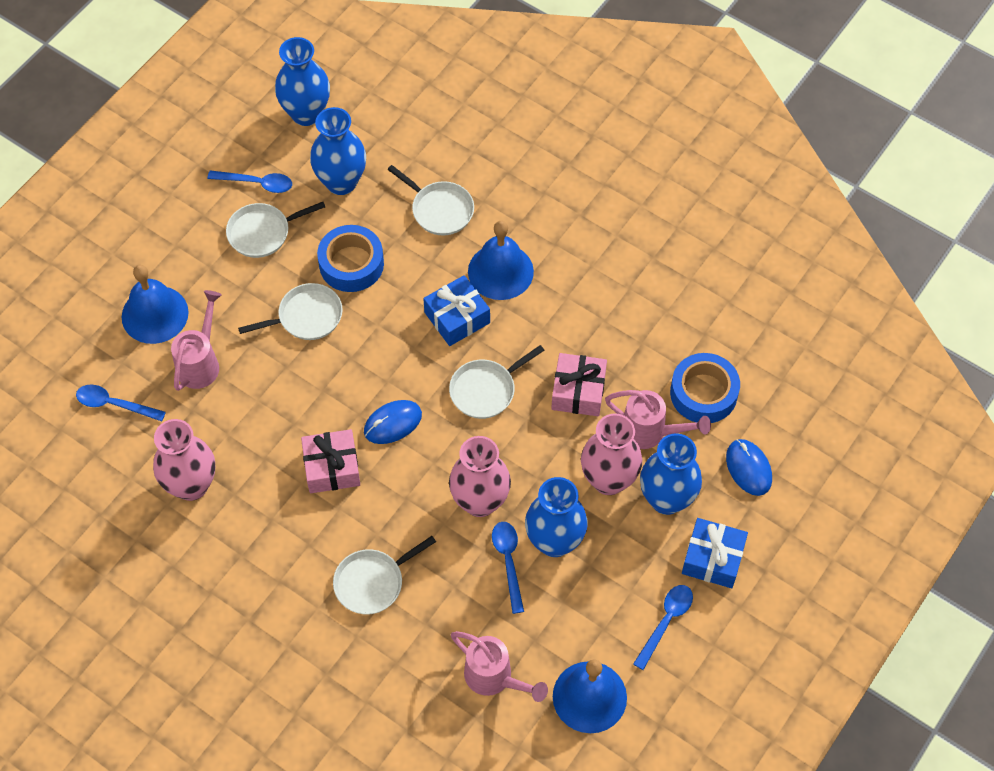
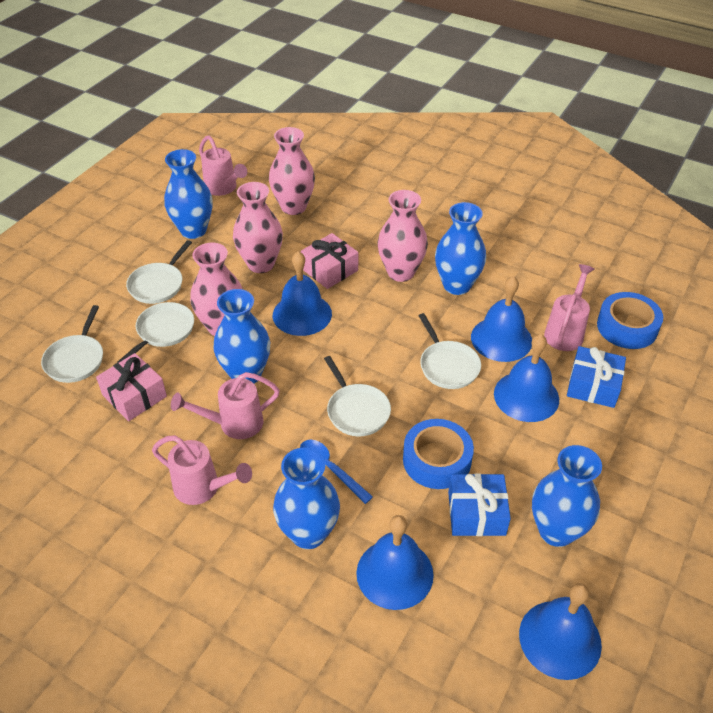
blue bell: [122,265,189,344] [468,221,534,300] [553,660,627,733] = 3 -> [273,251,332,336] [356,515,434,610] [471,276,532,362] [494,334,559,422] [519,583,602,680] = 5
blue mouse: [364,400,422,444] [726,439,772,496] = 2 -> none = 0
blue spoon: [76,385,166,421] [207,170,292,193] [492,522,524,614] [633,585,693,670] = 4 -> [300,440,373,504] = 1
blue vase: [275,37,330,126] [310,107,366,195] [525,477,588,557] [640,433,702,515] = 4 -> [164,149,213,239] [213,289,270,383] [273,447,340,549] [435,202,486,295] [532,445,602,547] = 5
pink vase: [153,419,215,501] [449,436,511,517] [581,413,642,495] = 3 -> [190,243,243,336] [233,182,283,273] [269,127,315,215] [377,190,428,282] = 4
pink watering can: [171,290,222,391] [451,631,548,702] [605,390,711,449] = 3 -> [152,435,252,505] [171,372,280,439] [199,135,247,196] [544,264,594,351] = 4

